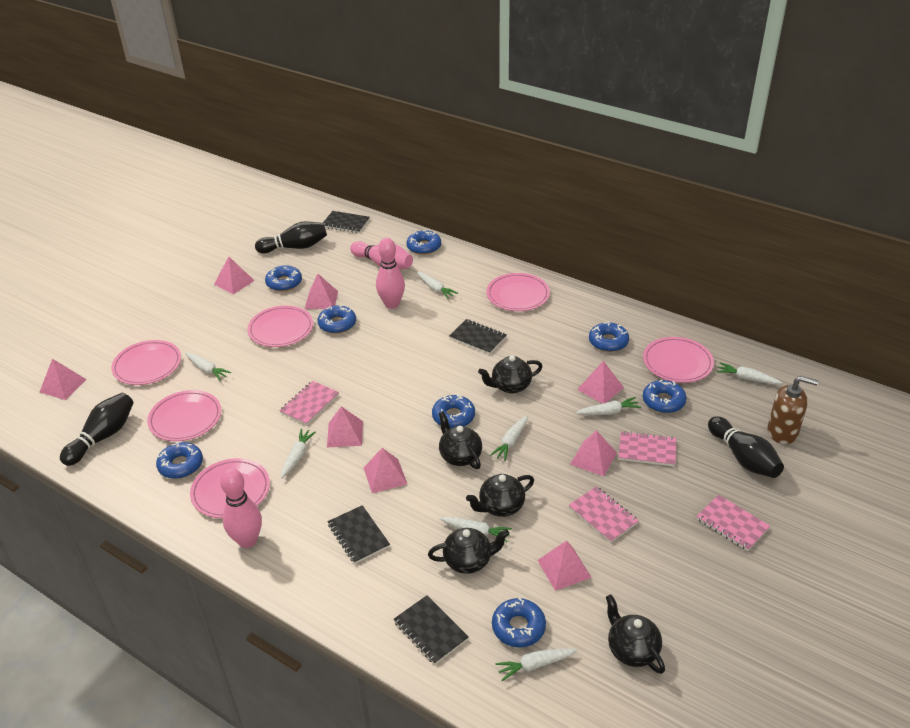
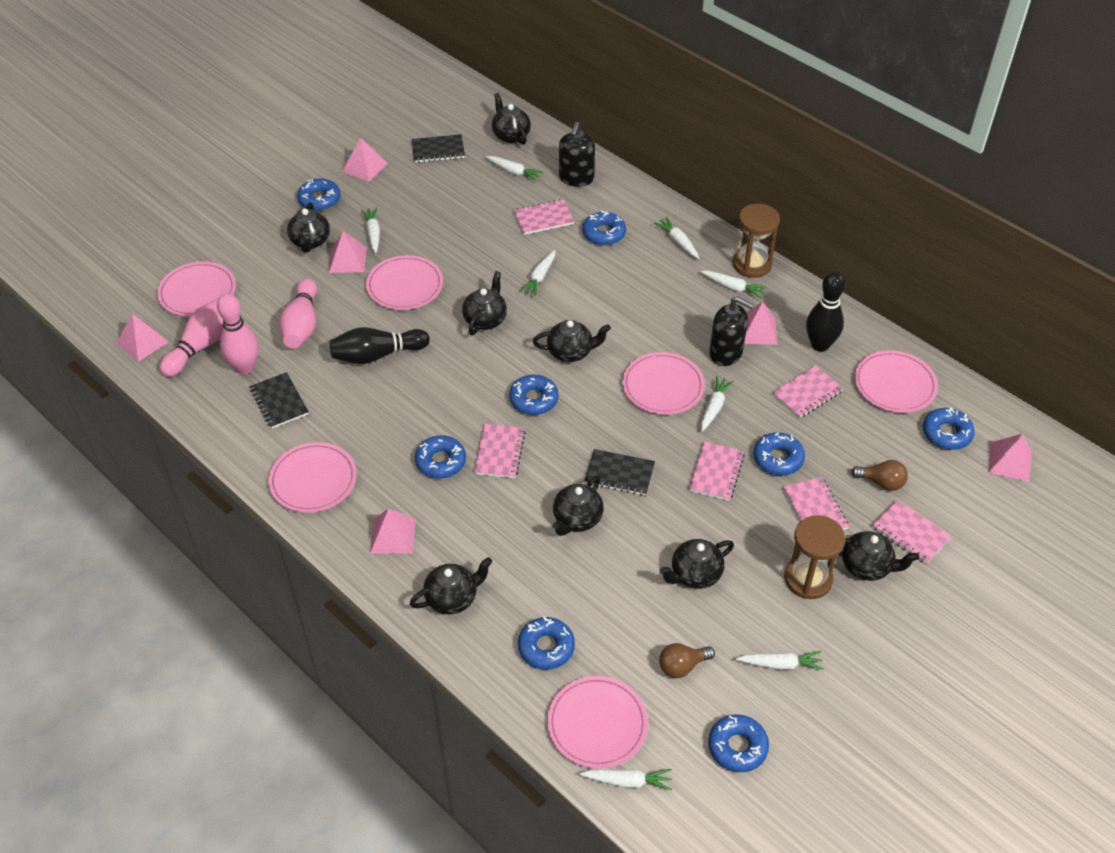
black bowling pin: [60,393,134,466] [255,221,327,254] [708,416,784,478] = 3 -> [330,327,430,364] [806,271,845,352] = 2
black notebook: [323,211,370,233] [328,505,390,564] [393,595,469,664] [449,319,506,354] = 4 -> [249,372,309,429] [412,134,465,163] [584,449,655,496] = 3
black soap dispenser: none = 0 -> [559,122,595,187] [709,296,754,366] = 2
black teapot: [428,528,509,574] [439,411,482,469] [466,474,534,517] [478,355,543,393] [606,594,665,674] = 5 -> [287,202,330,253] [410,557,492,614] [462,271,507,335] [492,93,531,145] [533,320,611,362] [553,475,604,536] [659,539,734,589] [839,531,919,581] = 8
brown hourglass: none = 0 -> [733,204,780,278] [784,515,845,599] = 2
brown light bulb: none = 0 -> [659,643,715,678] [851,460,908,491] = 2
brown soap dispenser: [767,376,819,444] = 1 -> none = 0
pink notebook: [279,381,339,425] [569,486,639,543] [618,431,676,466] [696,495,770,551] = 4 -> [474,424,526,478] [513,199,574,235] [689,441,745,501] [773,365,843,418] [783,477,849,530] [872,500,952,564] = 6
pink pyramid: [40,359,87,400] [214,256,255,294] [305,274,338,309] [327,406,363,447] [363,448,407,493] [537,540,592,591] [570,430,617,476] [577,361,624,404] = 8 -> [116,314,169,362] [329,231,367,273] [342,138,388,182] [370,509,416,554] [744,302,778,345] [988,434,1032,482] = 6

